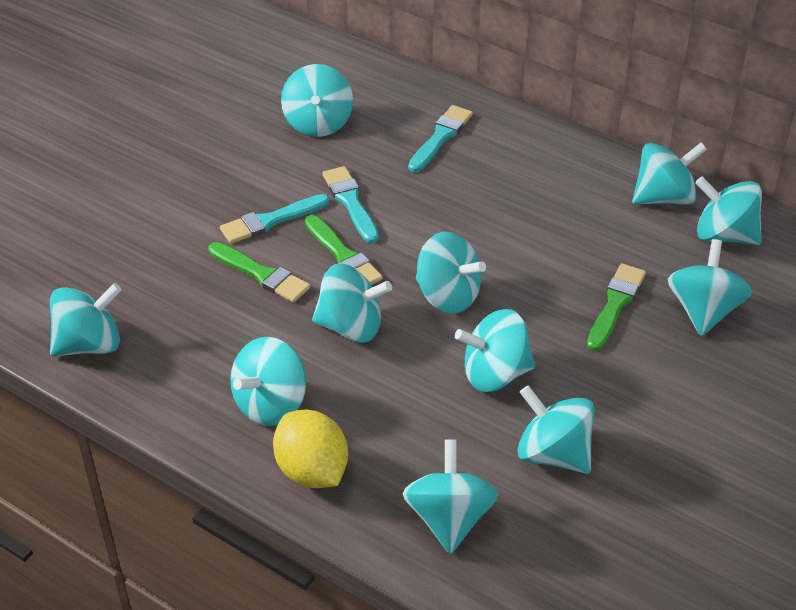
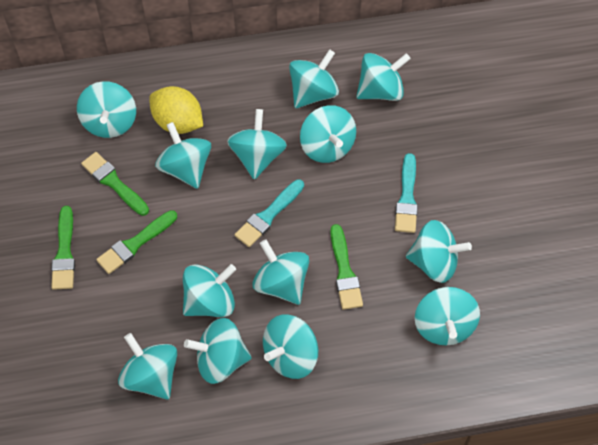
green brush: [209,242,310,303] [305,215,383,285] [587,263,646,351] = 3 -> [51,206,75,290] [81,152,149,216] [96,210,177,274] [330,224,363,310] = 4
turquoise brush: [220,194,330,244] [322,166,379,243] [408,105,473,172] = 3 -> [234,179,304,247] [395,153,418,233] = 2
turquoise spinning top: [50,283,122,357] [230,337,306,426] [281,64,353,137] [312,264,392,343] [402,439,499,554] [416,232,486,314] [455,309,535,392] [518,385,595,474] [632,142,707,205] [668,239,752,336] [695,176,762,245] = 11 -> [77,81,136,138] [118,333,177,400] [155,122,211,189] [183,264,236,317] [184,318,252,384] [227,109,287,180] [252,239,309,305] [263,314,318,379] [289,49,339,108] [300,105,356,163] [356,53,411,101] [406,220,472,283] [415,287,480,345] = 13

